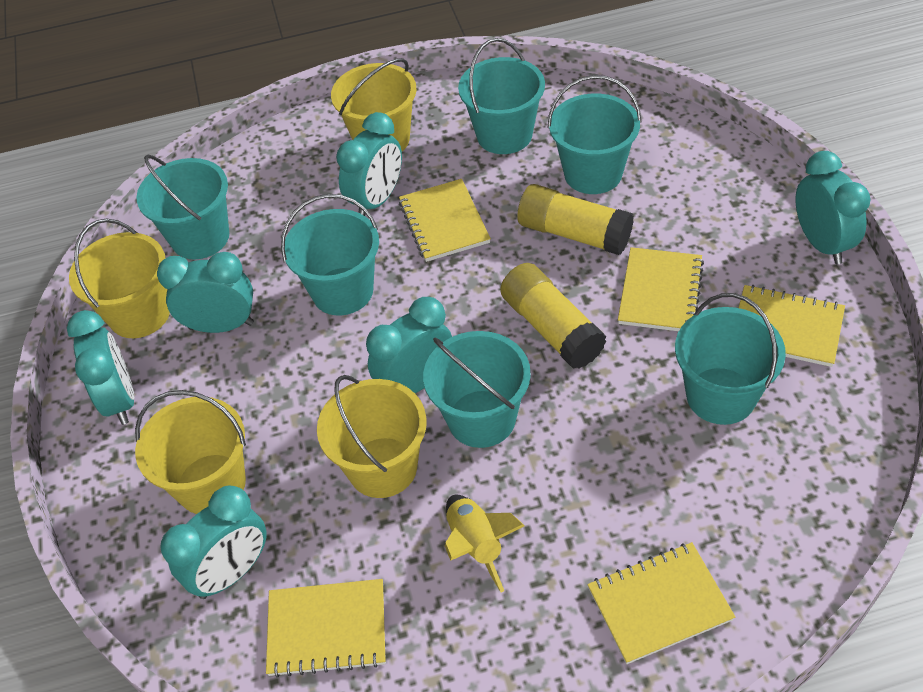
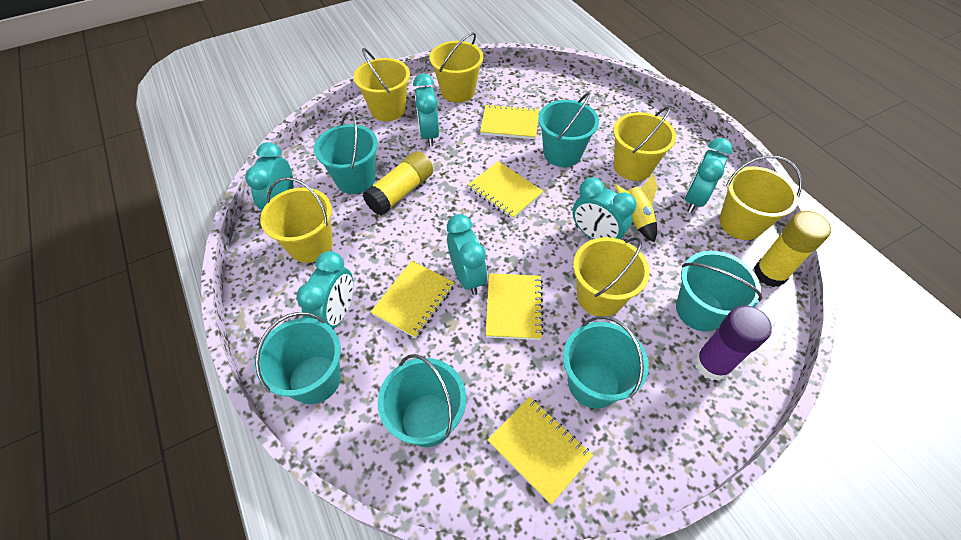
purple glue stick: none = 0 -> [694,306,772,381] = 1
yellow bucket: [69,219,170,338] [135,390,246,514] [317,375,427,498] [331,58,416,151] = 4 -> [260,177,333,263] [354,48,410,121] [430,33,484,102] [573,237,650,316] [613,106,676,181] [719,155,802,240] = 6

